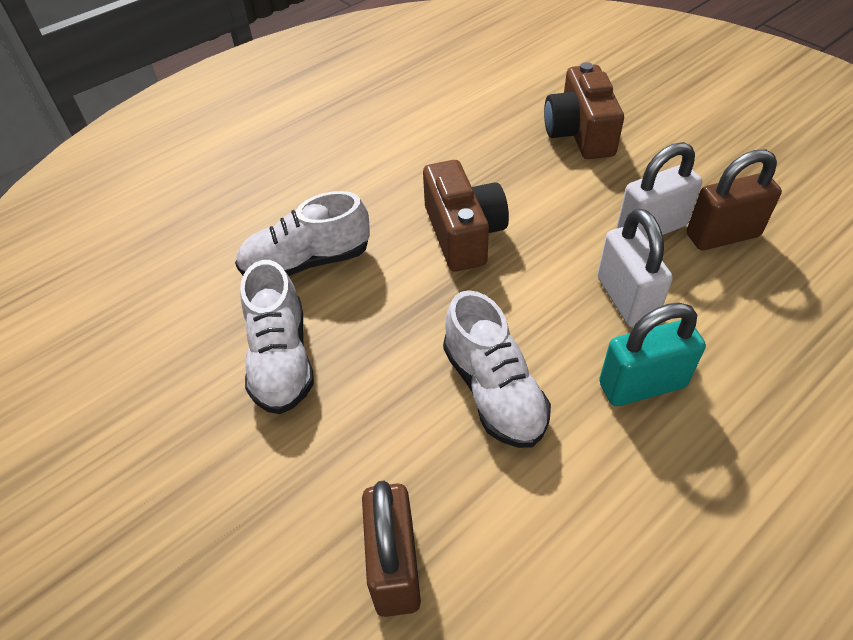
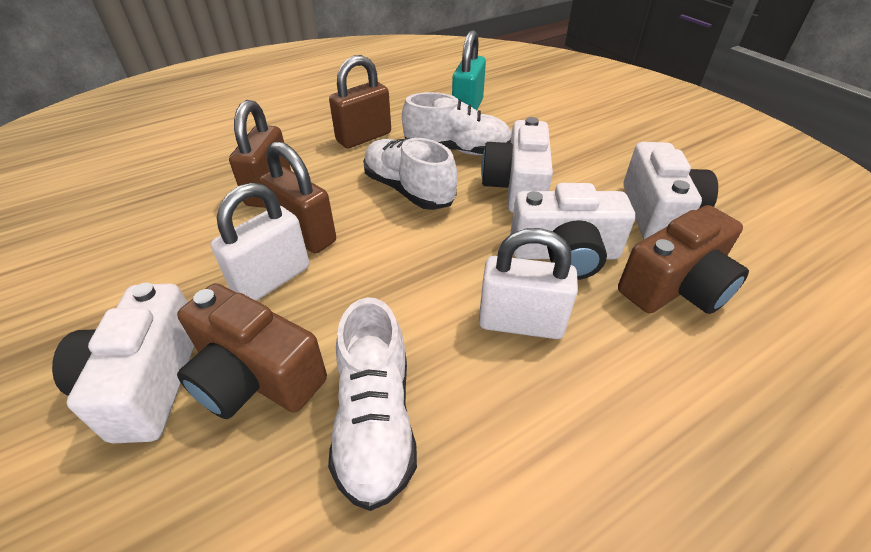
brown padlock: [362,481,421,617] [687,150,782,250] = 2 -> [229,100,291,208] [259,141,336,253] [329,55,391,148] = 3
white camera: none = 0 -> [52,283,194,444] [481,117,553,213] [510,183,635,280] [623,142,718,239] = 4

